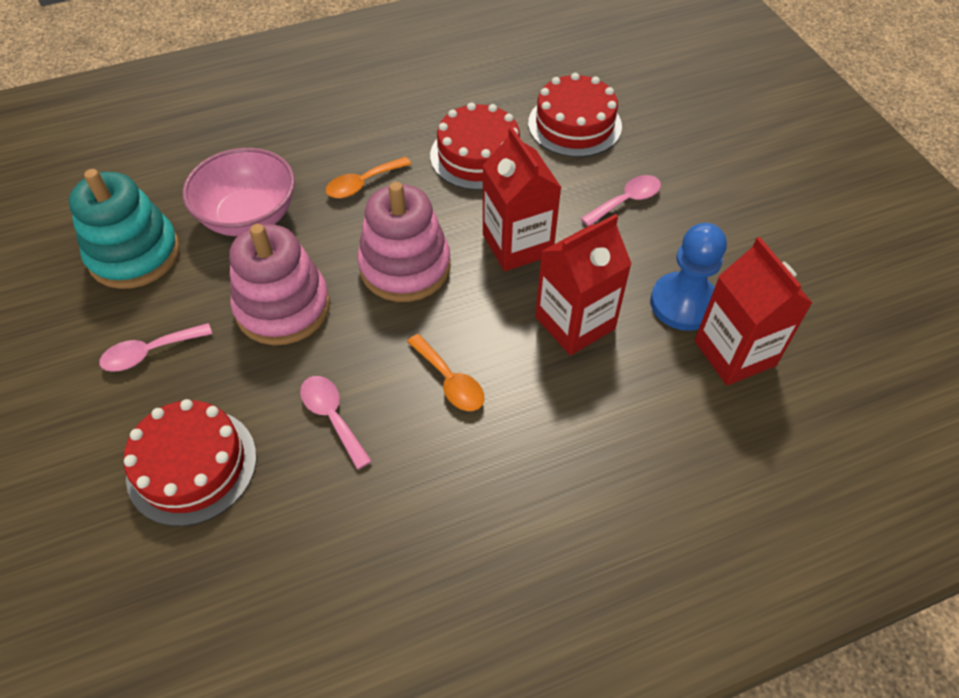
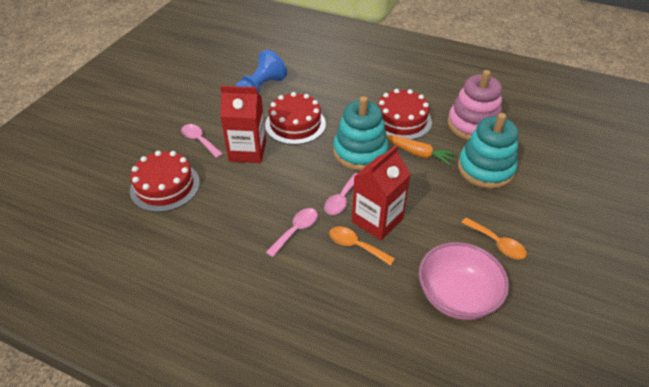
orange carrot: none = 0 -> [387,135,457,166] = 1
pink stacking toy: [229,224,330,345] [358,182,451,302] = 2 -> [447,70,502,140] = 1
red carton: [482,127,562,271] [535,214,632,356] [694,237,812,386] = 3 -> [220,86,266,163] [352,145,411,241] = 2
turquoise stacking toy: [69,169,180,289] = 1 -> [333,96,388,170] [458,113,519,189] = 2

